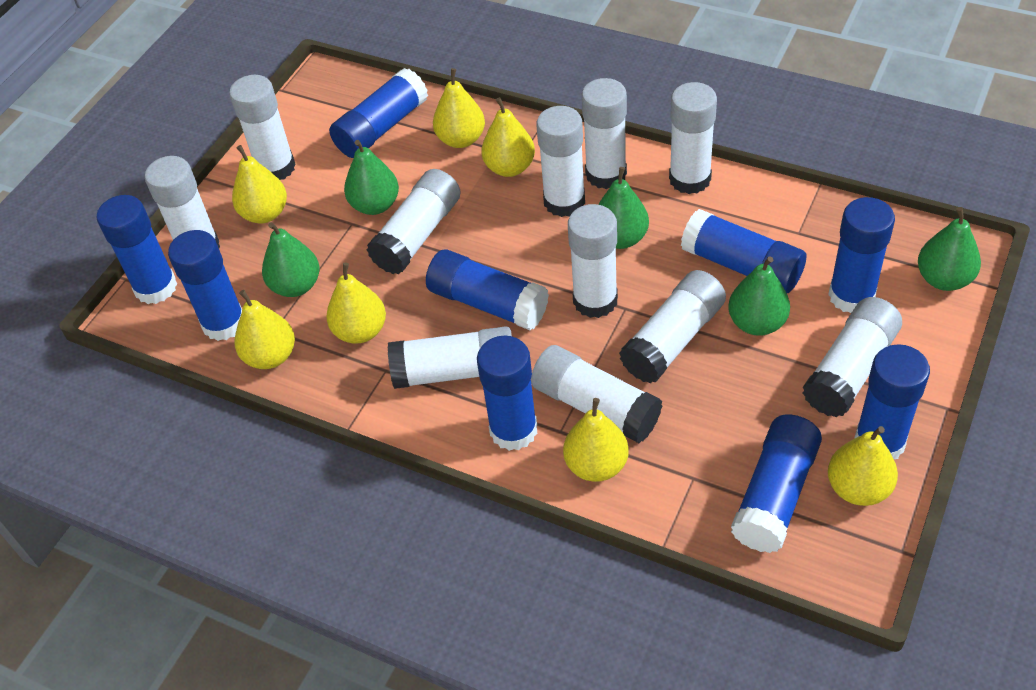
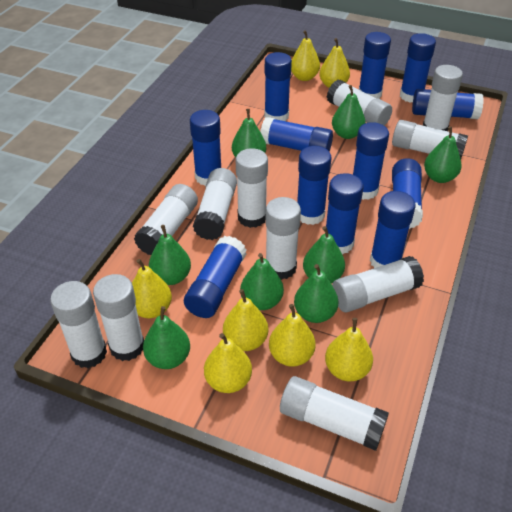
blue glue stick: [97,195,177,304] [168,230,242,341] [329,68,428,158] [426,250,549,330] [477,335,537,451] [681,209,806,293] [731,414,822,553] [828,197,895,313] [854,344,930,459] = 9 -> [184,236,246,318] [190,110,221,186] [261,117,333,152] [264,52,292,121] [297,146,331,225] [326,173,363,255] [353,122,389,200] [359,32,391,99] [370,191,416,268] [392,158,423,229] [400,33,436,103] [412,89,484,119] = 12
green pear: [262,222,320,297] [344,140,399,215] [598,167,649,249] [728,256,790,336] [918,207,981,291] = 5 -> [143,306,190,369] [149,225,191,285] [232,109,266,157] [240,253,284,310] [294,264,339,323] [303,226,345,283] [332,85,366,139] [424,126,462,183] = 8

